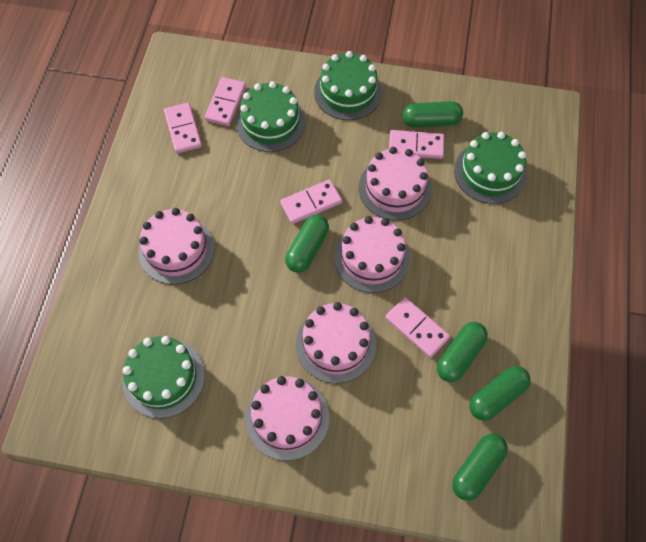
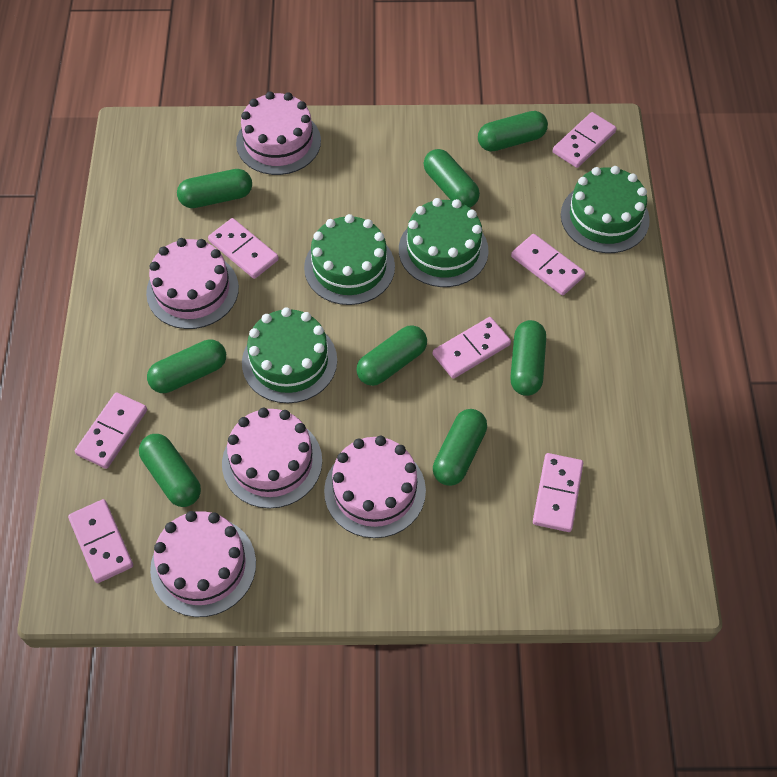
green capsule: [285,215,329,273] [403,101,463,127] [437,322,488,382] [452,434,508,501] [469,366,531,421] = 5 -> [139,434,201,507] [147,339,226,393] [177,169,252,208] [356,325,427,386] [424,149,480,208] [433,409,487,486] [478,111,548,151] [510,320,546,396] = 8
pink domino: [164,103,202,153] [204,77,246,126] [280,179,342,224] [385,297,450,358] [389,130,444,159] = 5 -> [68,499,133,583] [75,392,147,469] [208,218,279,279] [433,317,511,379] [511,234,585,296] [533,453,583,532] [553,112,617,168] = 7

